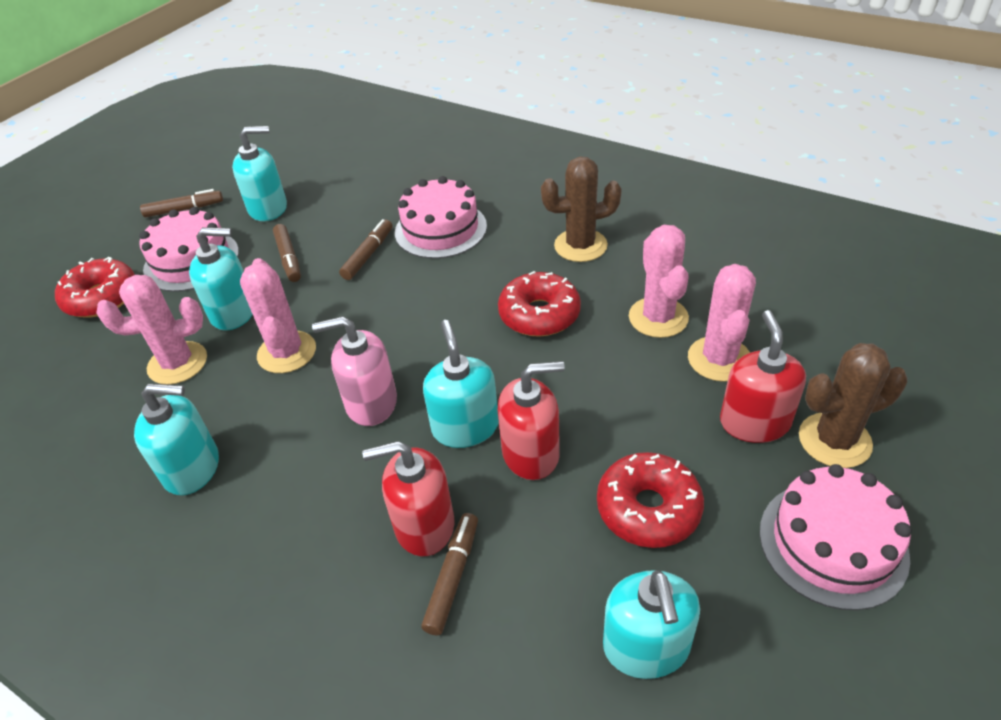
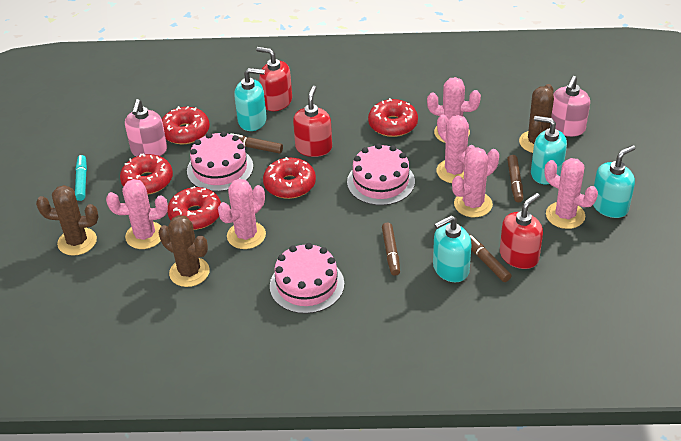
brown cactus: [541,157,622,262] [799,343,907,468] = 2 -> [36,185,98,256] [159,215,210,287] [519,84,554,153] = 3
pink cactus: [96,275,207,385] [240,258,316,373] [629,225,689,338] [688,264,756,382] = 4 -> [106,179,168,249] [218,179,266,249] [427,77,481,143] [436,115,475,183] [452,147,499,217] [544,158,598,229] = 6
pink soap dispenser: [312,316,397,426] = 1 -> [125,99,167,157] [550,76,590,137] = 2
red donut: [55,257,135,317] [498,271,581,337] [597,452,704,548] = 3 -> [120,153,173,195] [162,106,210,144] [167,186,221,230] [263,157,316,199] [368,98,418,137] = 5
turquoise marker: none = 0 -> [75,155,87,201] = 1
turquoise soap dispenser: [134,384,219,495] [189,227,253,330] [232,126,287,221] [423,320,499,448] [603,570,700,679] = 5 -> [234,68,267,131] [433,215,472,282] [531,116,567,184] [593,145,635,218] = 4

